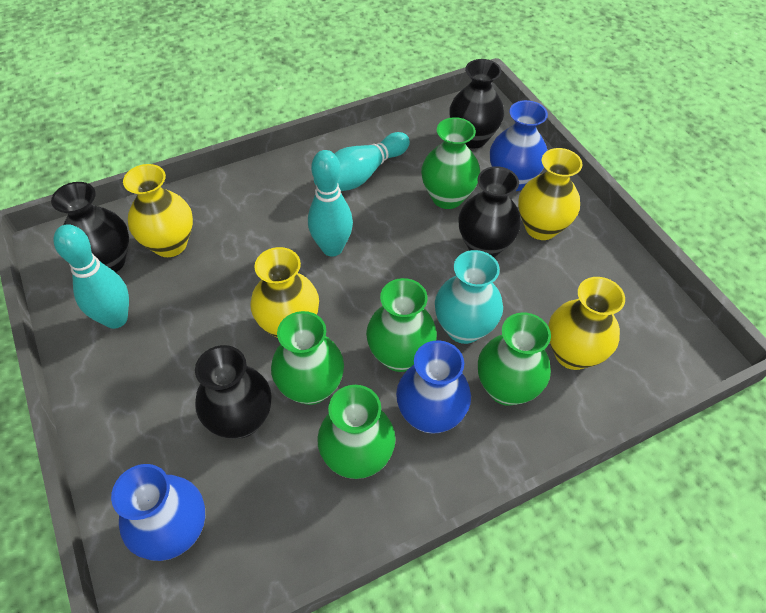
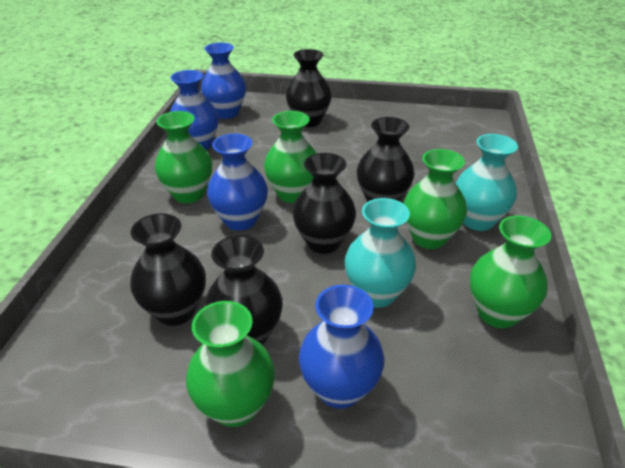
black vase: [51,182,129,272] [195,345,271,439] [449,59,504,149] [458,166,521,257] = 4 -> [130,213,206,326] [205,235,283,345] [286,49,332,127] [292,153,356,254] [357,117,415,202] = 5
blue vase: [111,464,205,561] [396,340,471,434] [490,100,548,191] = 3 -> [170,70,219,150] [201,43,246,119] [207,134,268,231] [299,285,384,409] = 4
turquoise bowling pin: [53,224,129,329] [308,150,353,257] [314,132,410,191] = 3 -> none = 0
turquoise vase: [435,250,503,344] = 1 -> [344,198,416,308] [456,134,518,231] = 2
yellow vase: [123,164,193,257] [250,247,319,338] [518,148,582,240] [548,277,625,370] = 4 -> none = 0

